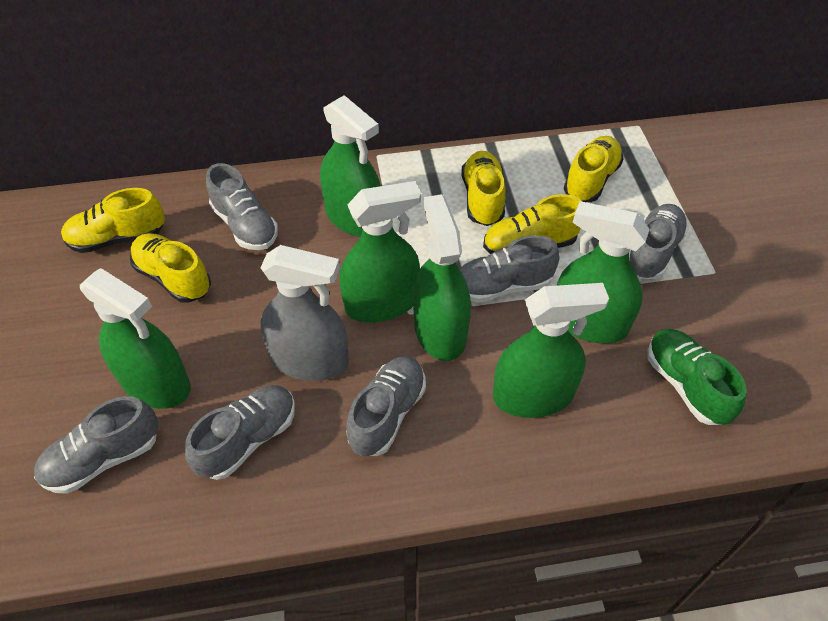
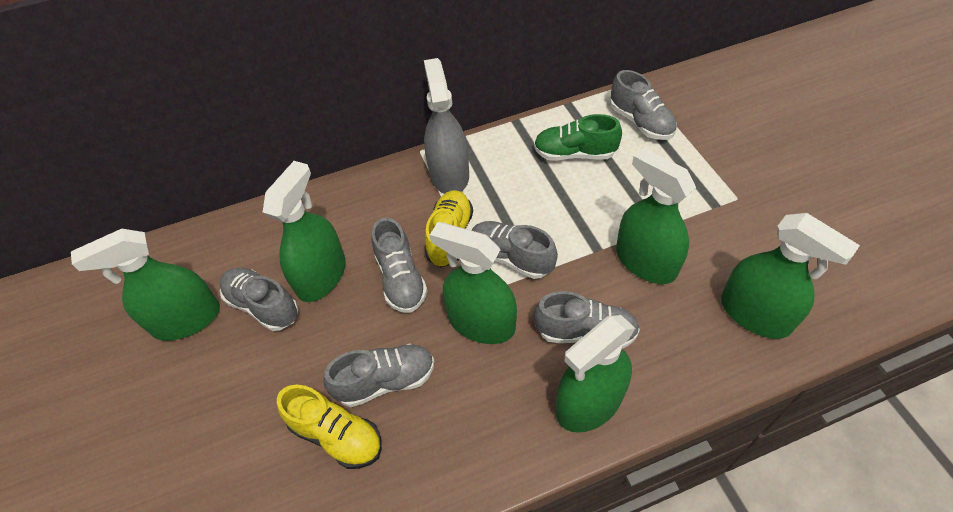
yellow shoe: [61,188,165,253] [130,233,211,303] [462,151,506,226] [483,194,582,254] [564,136,624,202] = 5 -> [277,385,382,469] [425,190,473,267] = 2

